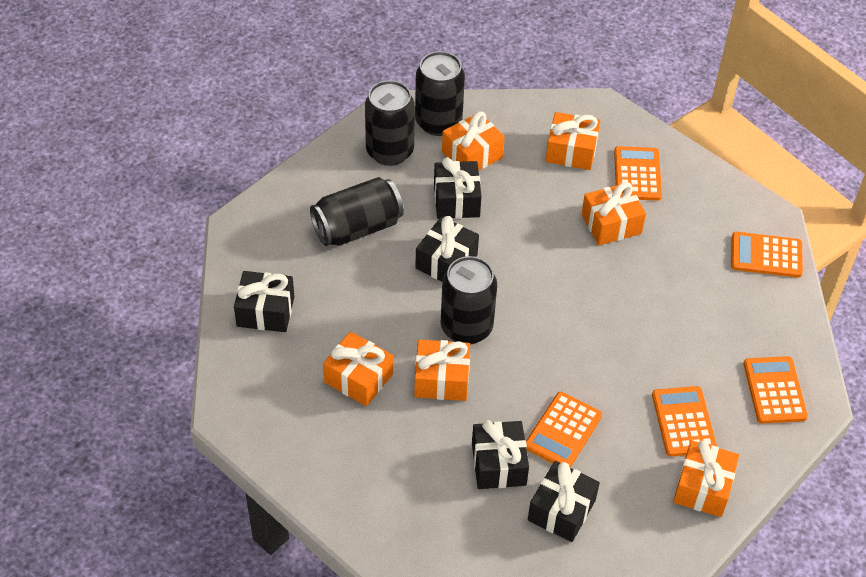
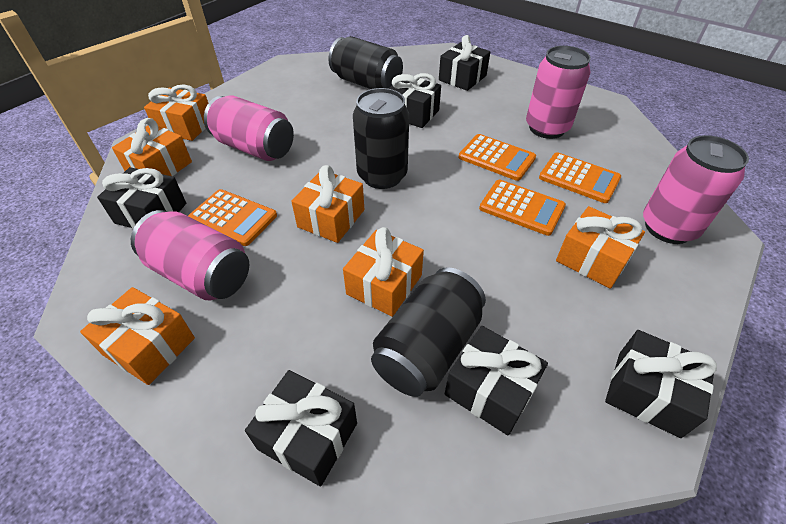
black can: [310,177,404,246] [365,80,415,166] [415,51,465,136] [441,256,497,345] = 4 -> [328,36,403,89] [353,88,409,189] [371,267,486,397] = 3
black gift: [234,271,294,332] [415,216,479,281] [434,157,482,219] [472,420,529,489] [528,461,600,542] = 5 -> [97,167,186,229] [245,370,357,486] [388,73,441,128] [439,35,490,91] [445,326,548,435] [605,330,717,438] = 6
orange calculator: [526,392,602,468] [614,146,662,201] [652,386,717,457] [731,232,803,278] [743,356,808,423] = 5 -> [188,189,277,246] [459,134,536,181] [479,180,566,236] [539,152,621,203] = 4
pink can: none = 0 -> [131,210,249,300] [204,95,294,161] [526,46,591,139] [643,135,749,244] = 4

